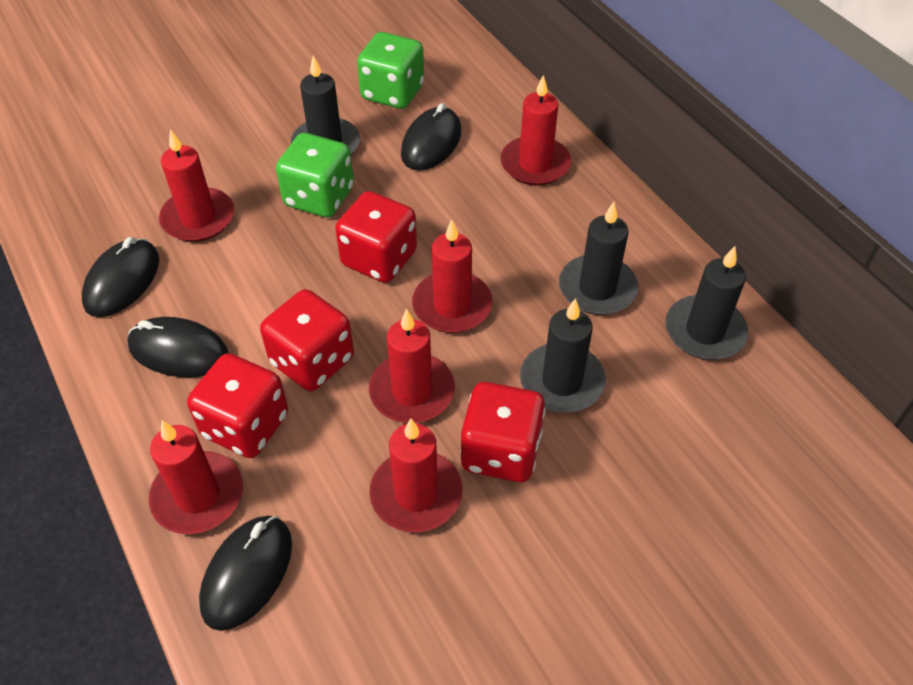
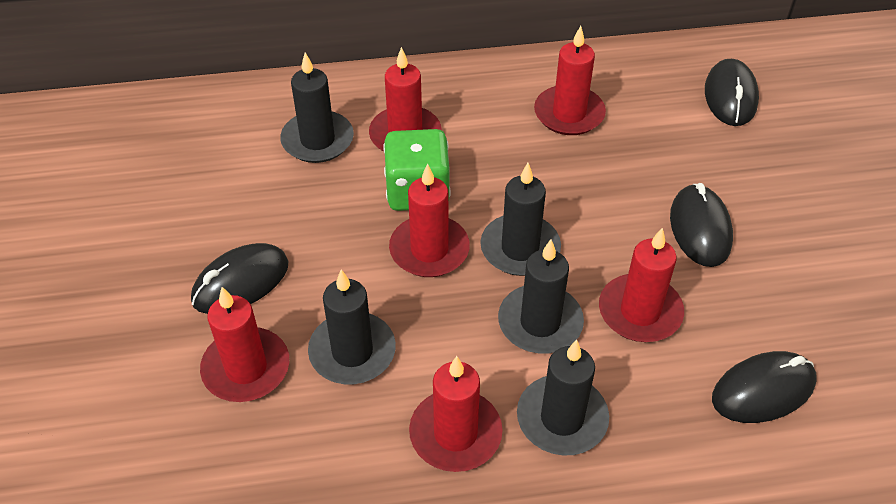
black candle: [291,55,360,155] [520,298,606,413] [559,202,638,315] [665,246,748,360] = 4 -> [280,52,354,163] [308,270,396,384] [480,163,561,276] [498,239,584,353] [517,340,609,456] = 5
green dice: [276,133,354,218] [357,32,424,109] = 2 -> [383,129,451,211] = 1
red dice: [187,353,288,458] [260,289,354,391] [335,191,417,283] [460,382,545,483] = 4 -> none = 0

